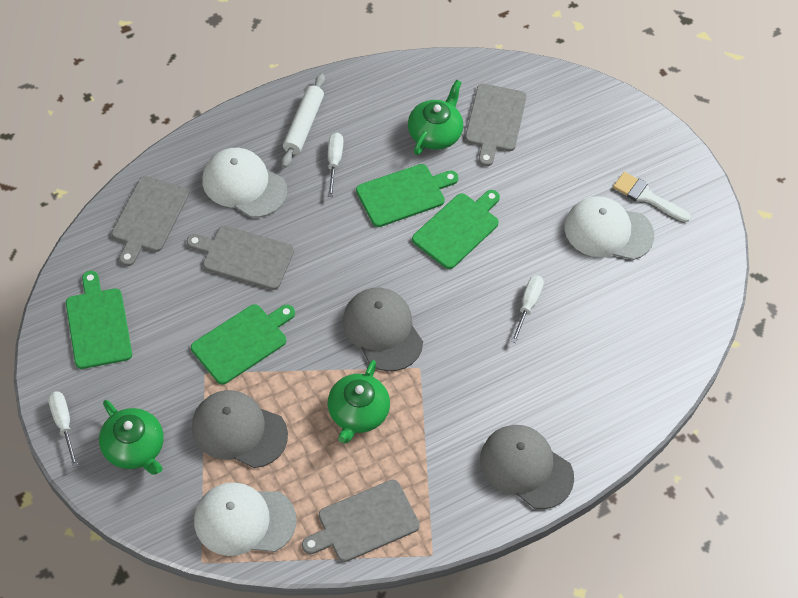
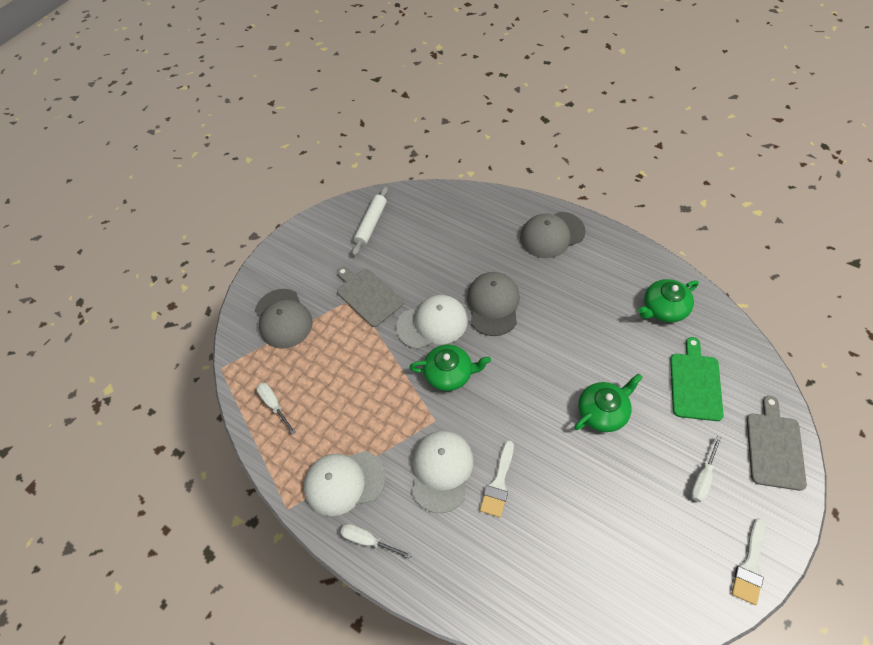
green cutting board: [66,271,132,369] [191,304,295,384] [356,164,459,227] [412,190,500,269] = 4 -> [670,337,724,421] = 1
grey cutting board: [112,176,189,266] [187,226,294,290] [302,480,420,562] [465,84,527,166] = 4 -> [337,267,404,327] [747,396,807,491] = 2
white brush: [613,172,691,222] = 1 -> [480,440,514,517] [731,518,766,605] = 2

